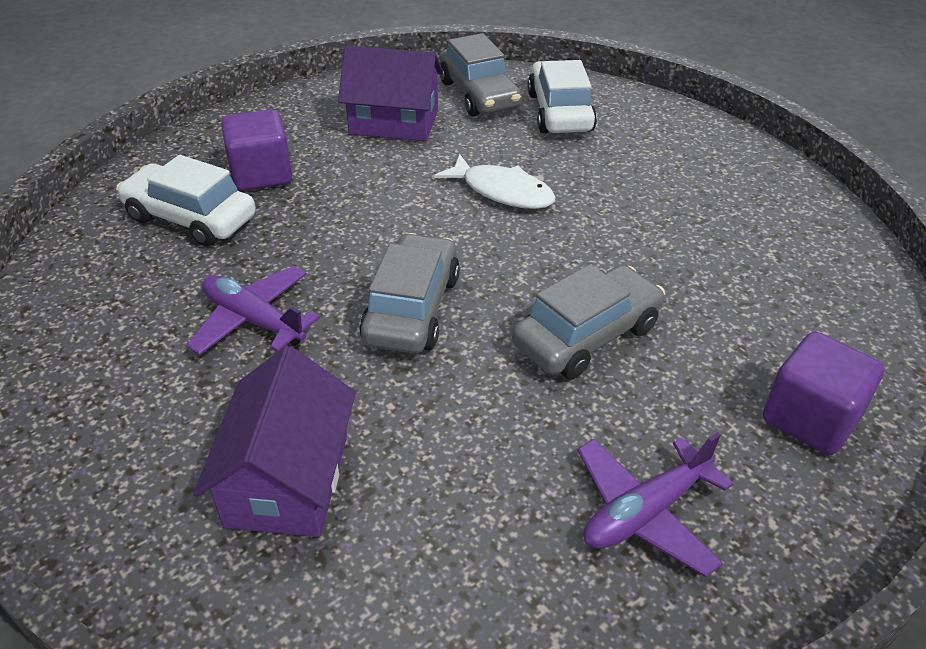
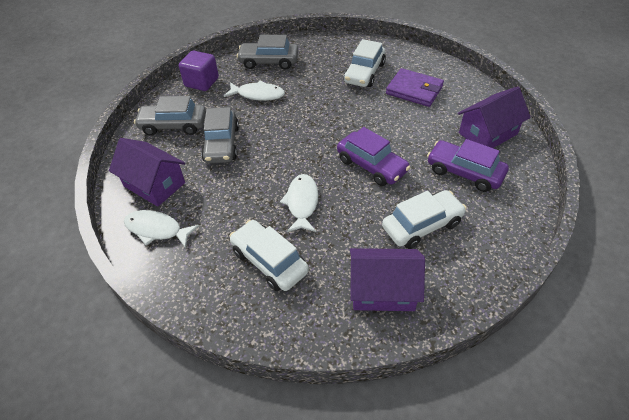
purple car: none = 0 -> [337,127,411,186] [427,139,509,192] = 2
purple cube: [221,109,292,191] [763,332,884,455] = 2 -> [179,51,219,91] = 1
purple house: [193,346,356,537] [338,46,443,141] = 2 -> [109,138,185,207] [350,248,425,311] [458,86,531,148] = 3
purple plane: [186,266,320,355] [578,432,734,577] = 2 -> none = 0
purple wallet: none = 0 -> [386,68,444,107] = 1
white car: [116,155,256,247] [528,60,597,133] = 2 -> [230,220,309,291] [344,39,386,87] [382,190,467,249] = 3
white fish: [434,154,556,209] = 1 -> [124,210,199,248] [224,81,285,101] [280,174,319,232] = 3

